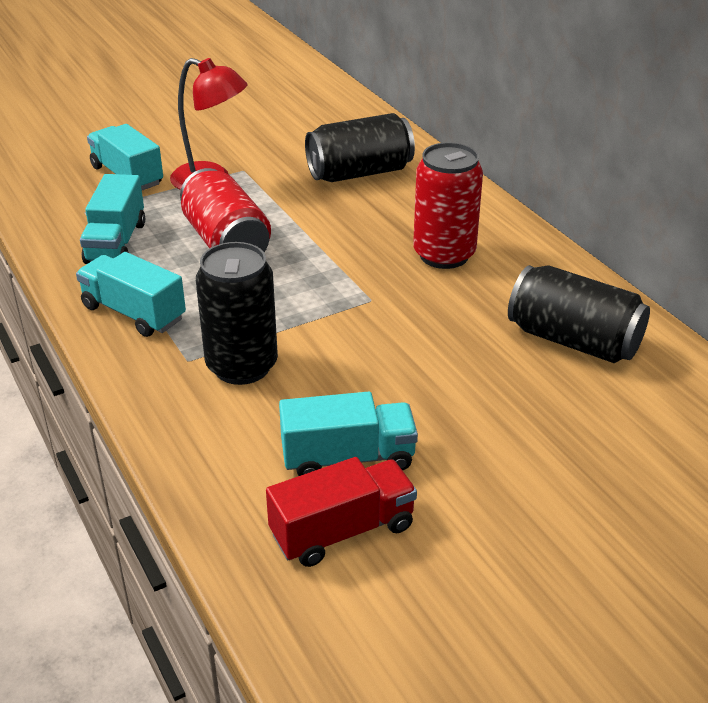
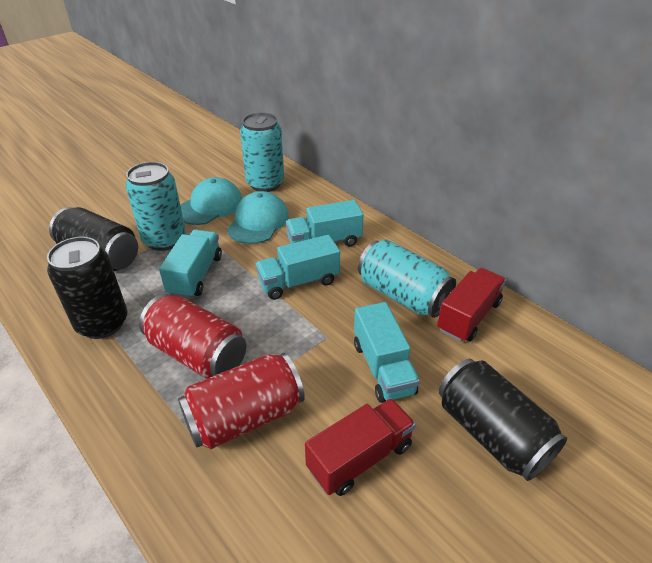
red lamp: [170,58,247,190] = 1 -> none = 0
red truck: [266,457,417,567] = 1 -> [305,398,416,496] [437,268,506,342] = 2
turquoise can: none = 0 -> [125,162,186,251] [240,112,284,192] [358,239,456,318] = 3
turquoise cap: none = 0 -> [180,177,242,225] [227,191,289,244] = 2

